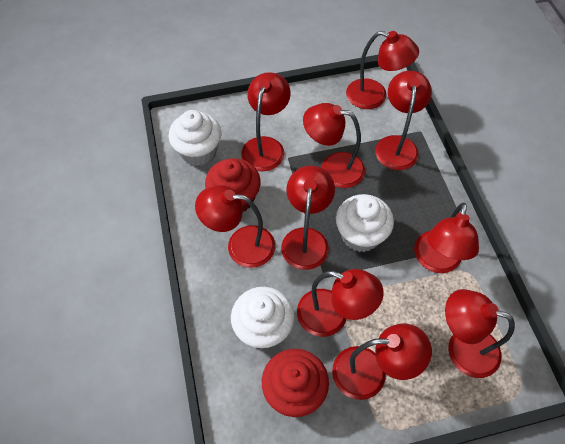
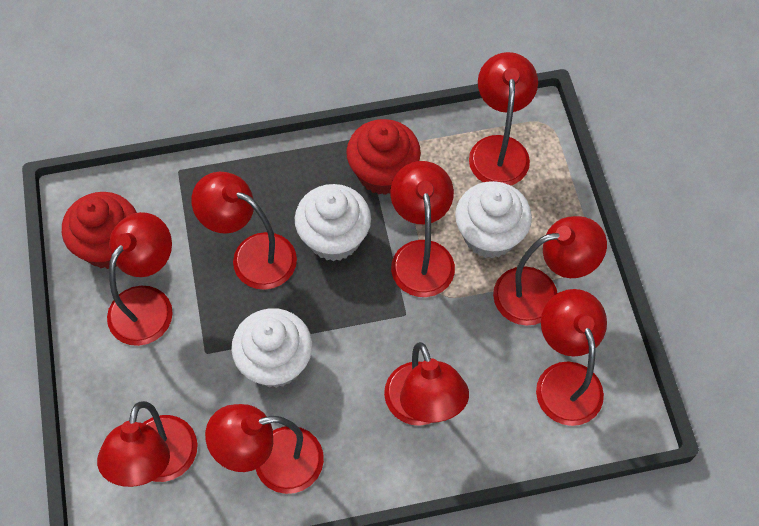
red lamp: [195,185,275,268] [241,72,291,171] [281,166,335,270] [297,269,384,337] [303,103,365,188] [332,324,432,400] [346,31,419,109] [375,71,432,170] [414,203,479,273] [445,289,515,378] = 10 -> [97,401,198,487] [107,212,173,346] [191,172,297,290] [205,404,324,494] [384,342,469,426] [390,161,455,297] [469,52,538,185] [493,216,607,326] [536,289,607,426] = 9

